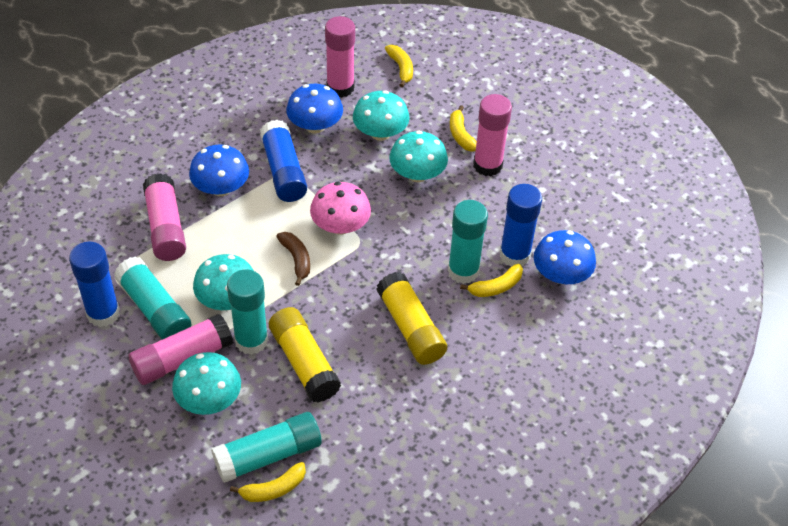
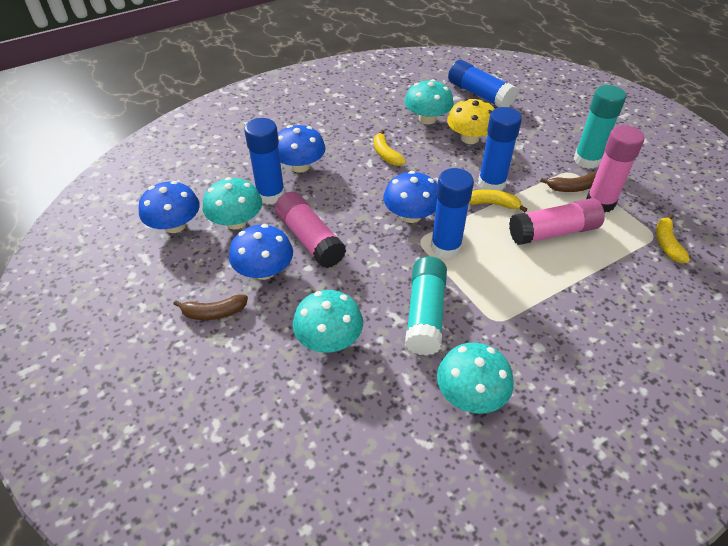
blue glue stick: [69,241,120,327] [260,120,307,202] [500,184,542,267] = 3 -> [244,118,285,205] [431,168,474,259] [448,60,517,107] [478,107,522,191] = 4
blue mushroom: [189,145,249,196] [286,84,343,133] [534,230,596,284] = 3 -> [139,181,200,233] [229,224,293,280] [278,125,326,173] [383,171,438,223] = 4
brown banana: [276,232,310,286] = 1 -> [173,295,248,320] [540,172,596,192] = 2
pink glue stick: [129,314,233,385] [143,173,186,261] [325,16,355,98] [473,94,512,176] = 4 -> [275,192,346,268] [509,198,605,245] [586,125,645,213] = 3
pink mushroom: [310,181,371,235] = 1 -> none = 0
turquoise glue stick: [114,256,192,340] [211,412,322,483] [227,269,268,355] [448,200,488,284] = 4 -> [405,256,447,356] [574,85,626,169] = 2
yellow banana: [230,462,306,502] [385,45,413,87] [450,105,477,152] [460,264,523,297] = 4 -> [374,130,406,166] [469,189,527,212] [656,214,690,263] = 3
yellow glue stick: [269,307,341,402] [376,272,447,365] = 2 -> none = 0
yellow mushroom: none = 0 -> [447,98,495,144] = 1

